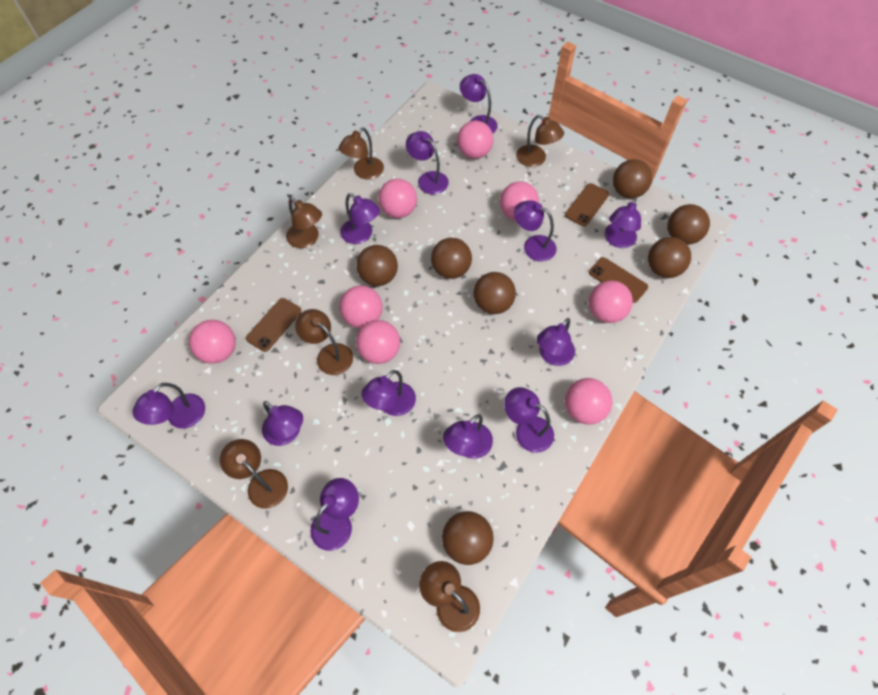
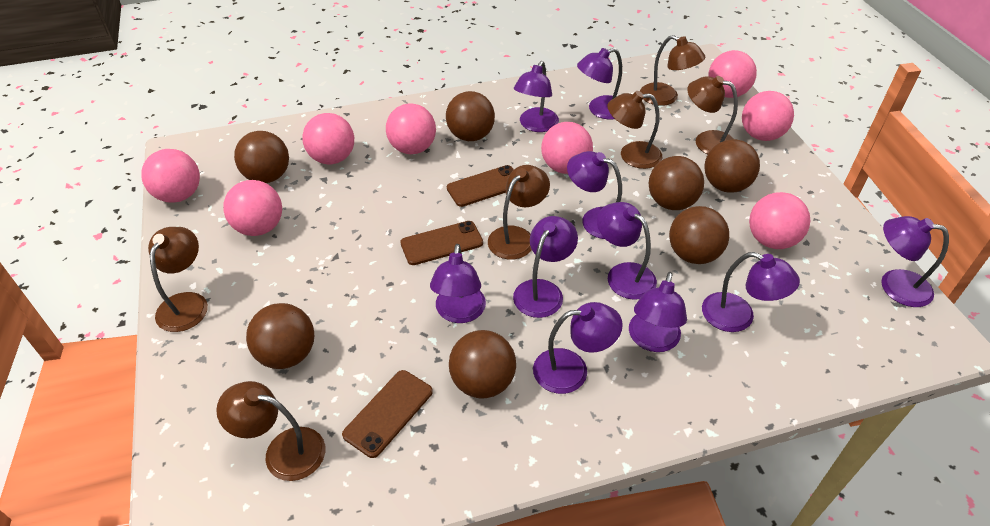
purple lamp: [132,383,205,429] [262,401,303,446] [310,478,359,551] [340,193,380,244] [361,370,416,416] [406,131,449,195] [443,414,493,459] [460,74,498,133] [504,387,554,453] [514,200,557,262] [537,318,575,366] [604,197,641,248] = 12 -> [430,244,486,323] [513,216,578,318] [514,61,559,132] [533,302,623,394] [567,151,622,239] [577,48,622,119] [597,202,657,300] [629,272,687,352] [702,252,800,332] [881,216,949,307] = 10

